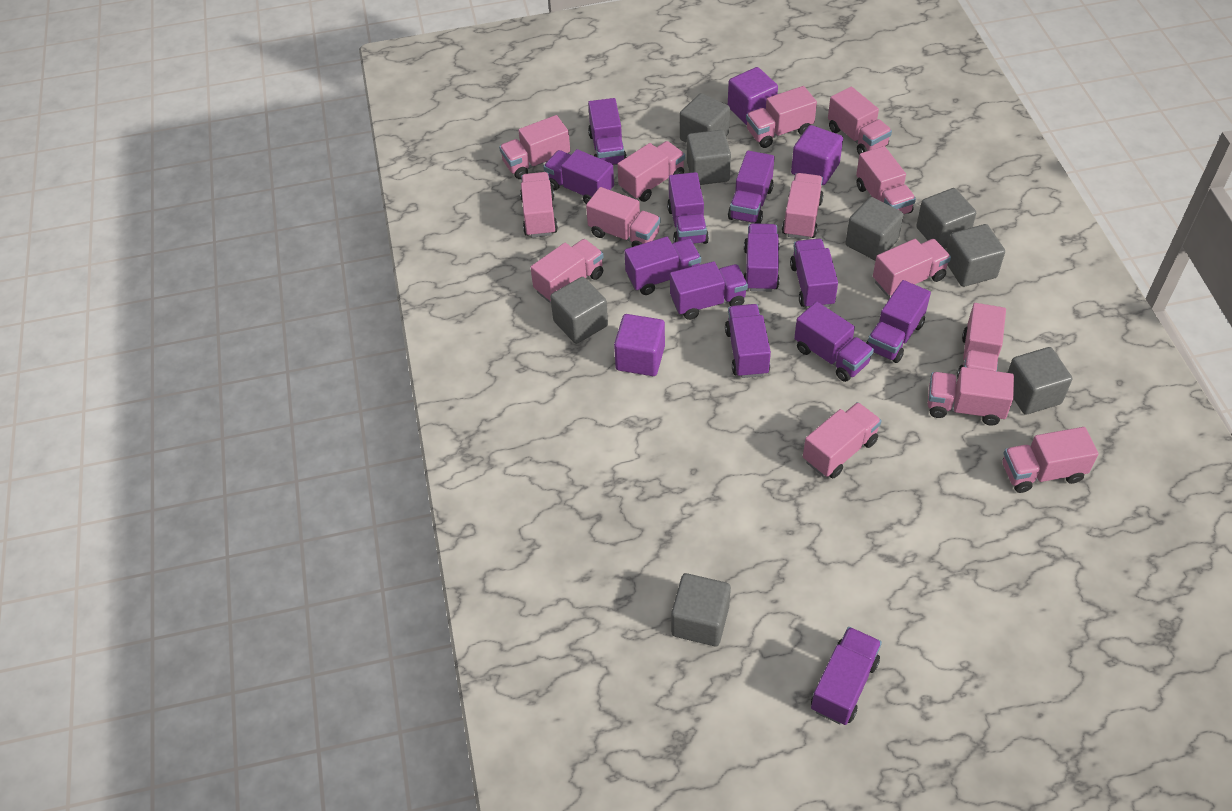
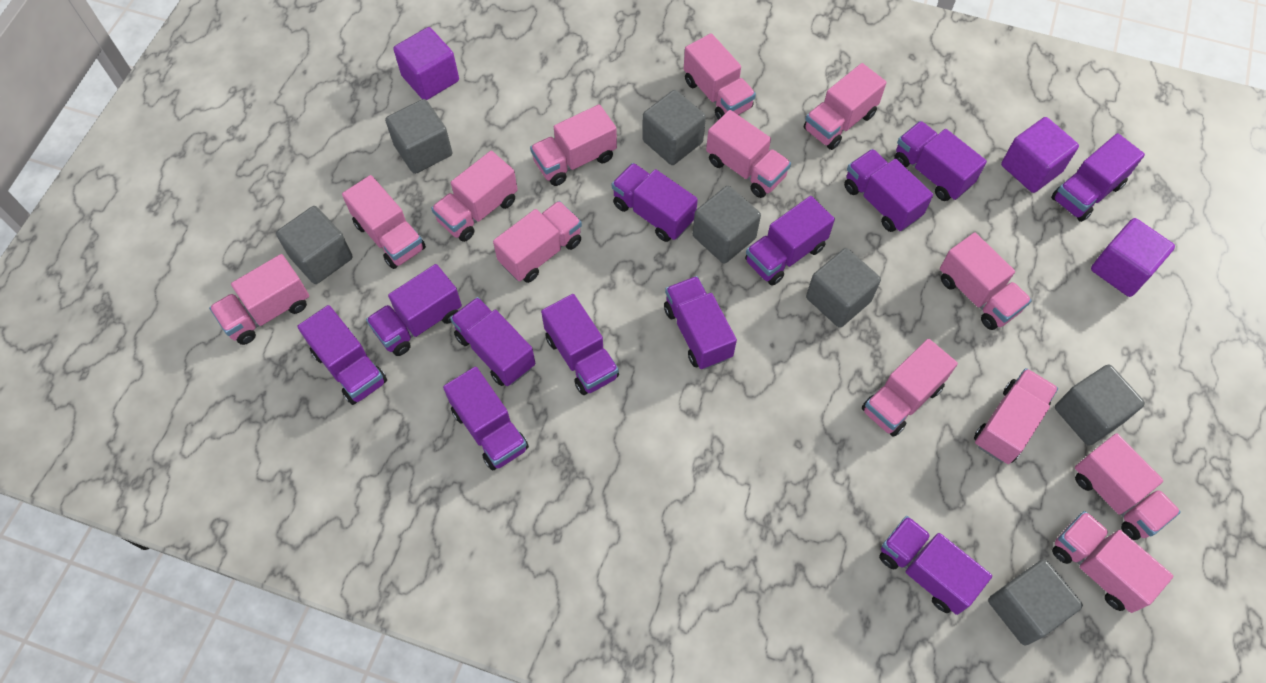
grey cube: [550,277,608,344] [671,573,731,646] [680,93,730,143] [687,130,731,185] [845,197,904,261] [916,188,976,249] [947,224,1005,287] [1007,347,1072,415] = 8 -> [276,206,353,284] [385,99,453,174] [642,90,706,165] [693,186,761,264] [806,248,881,328] [988,560,1083,646] [1055,364,1145,446] = 7
pink truck: [499,115,570,179] [520,172,558,237] [530,239,604,303] [586,187,661,247] [617,141,685,202] [746,86,817,148] [782,173,824,240] [803,402,881,478] [828,87,892,155] [856,146,916,215] [873,239,951,296] [928,367,1014,426] [957,303,1006,379] [1002,427,1099,493] = 14 -> [209,254,309,345] [342,175,426,269] [431,151,518,242] [493,201,582,283] [530,104,617,186] [684,33,756,120] [706,110,791,198] [804,63,887,150] [862,339,958,437] [940,233,1032,330] [974,368,1058,464] [1052,511,1174,613] [1075,433,1181,540] = 13

